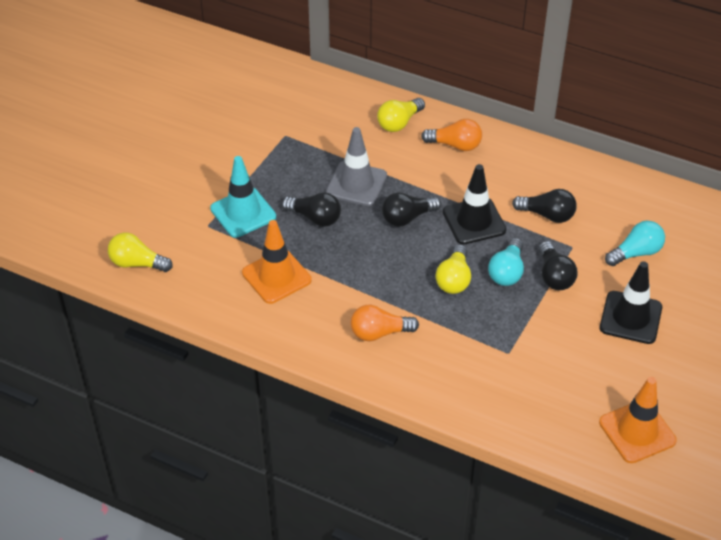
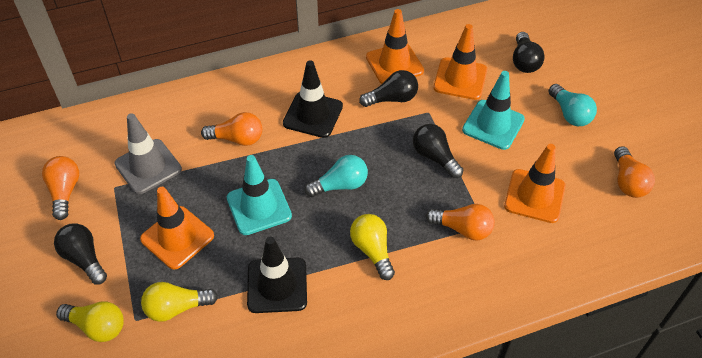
orange light bulb: [351,305,419,341] [421,119,482,151] = 2 -> [42,156,79,220] [201,112,262,146] [426,204,495,240] [614,146,655,198] = 4
orange traffic cone: [242,220,311,304] [599,377,677,463] = 2 -> [140,187,214,270] [366,9,424,84] [433,24,487,100] [504,144,566,223] = 4
turquoise traffic cone: [210,156,276,238] = 1 -> [227,155,292,235] [462,71,525,150] = 2

